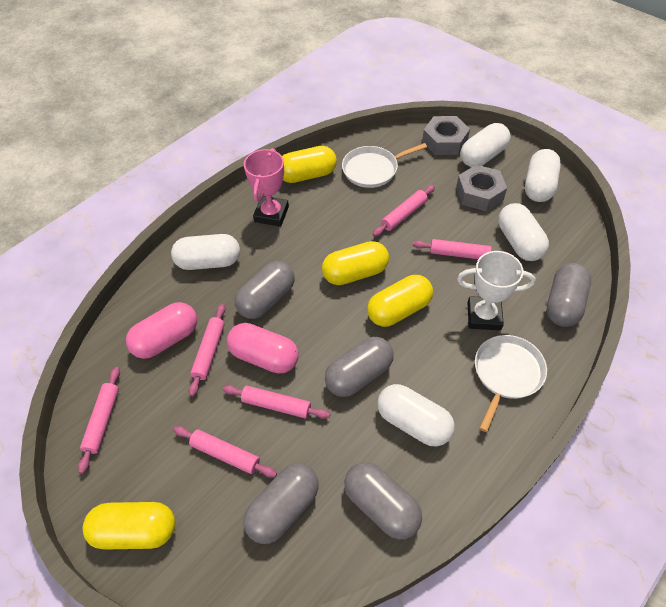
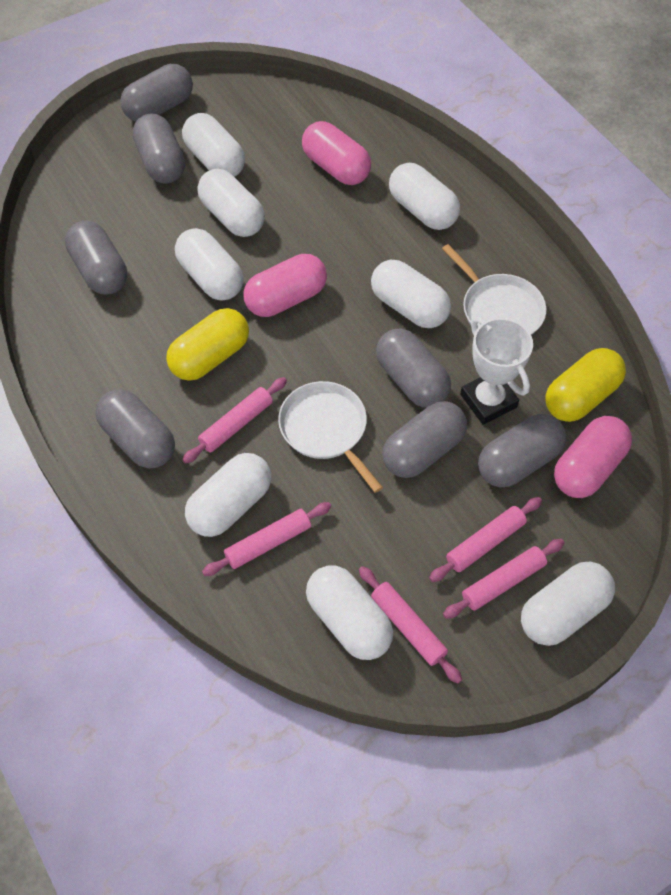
grey capsule: [235,261,295,319] [244,464,319,544] [325,336,394,397] [344,462,422,540] [547,263,591,327] = 5 -> [65,221,127,295] [95,389,175,468] [120,64,193,122] [133,113,185,184] [376,328,451,408] [382,401,467,478] [478,414,566,487] = 7
grey nut: [422,116,470,155] [456,165,507,211] = 2 -> none = 0
pink capsule: [126,302,197,359] [227,323,298,374] = 2 -> [243,254,327,317] [302,121,371,185] [554,416,632,498] = 3
pink rolling pin: [78,367,120,474] [173,426,277,478] [189,304,226,396] [223,385,330,419] [373,185,435,237] [412,239,506,259] = 6 -> [182,377,287,464] [202,502,331,576] [359,566,462,684] [429,497,542,582] [443,539,565,619] = 5
pink trophy: [244,148,289,227] = 1 -> none = 0
white capsule: [171,234,240,270] [377,384,455,447] [461,123,511,167] [498,203,549,261] [525,149,561,202] = 5 -> [175,228,244,301] [182,113,245,177] [185,453,271,537] [197,169,265,237] [306,565,393,660] [371,260,451,328] [389,163,460,230] [521,562,615,646] = 8
yellow capsule: [83,502,175,550] [282,146,337,183] [322,241,389,285] [367,275,433,327] = 4 -> [166,308,249,381] [545,348,626,422] = 2

